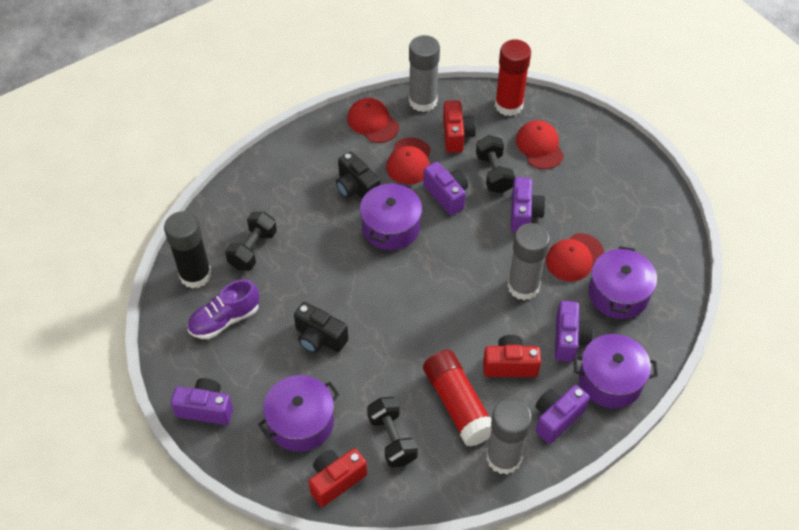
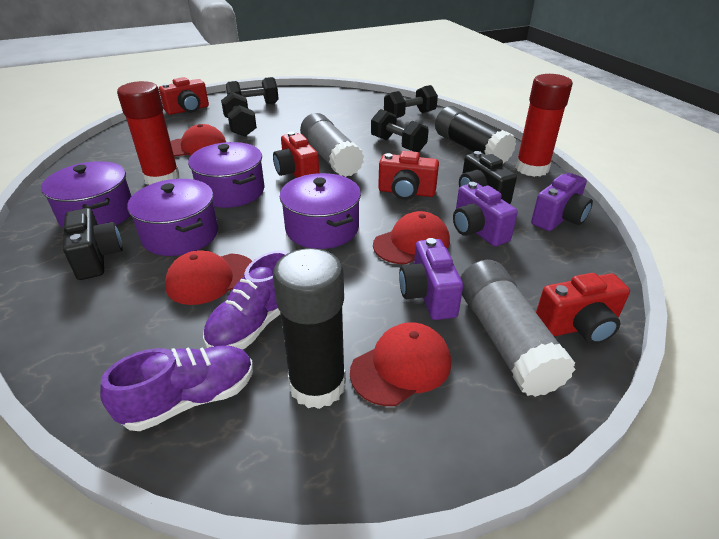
black dumbbell: [225,212,277,271] [367,397,418,468] [476,135,515,193] = 3 -> [221,92,257,136] [226,77,279,104] [371,109,429,152] [384,85,438,118] = 4
black glue stick: [164,211,212,289] = 1 -> [273,248,346,409] [435,106,516,164] = 2
grey glue stick: [409,35,440,112] [486,399,532,474] [507,223,550,300] = 3 -> [300,113,364,177] [460,260,576,397] = 2
purple camera: [171,378,233,425] [423,162,468,215] [511,177,546,232] [535,385,590,444] [555,301,594,362] = 5 -> [399,238,463,320] [453,182,518,246] [531,173,593,231] = 3
purple shoe: [187,279,259,339] = 1 -> [100,345,253,431] [203,250,289,349] = 2
red camera: [309,448,367,507] [443,100,476,153] [483,335,541,377] = 3 -> [159,77,209,115] [273,132,319,178] [378,151,439,200] [536,273,630,344] = 4

